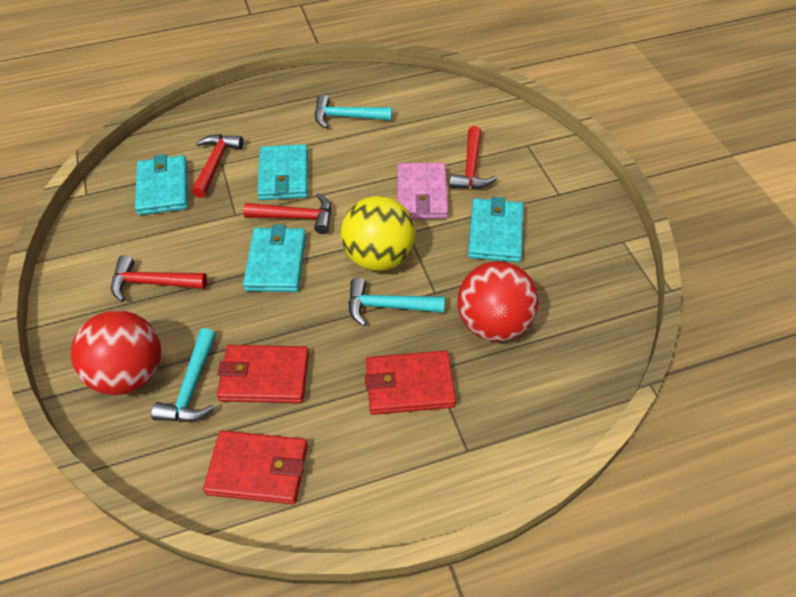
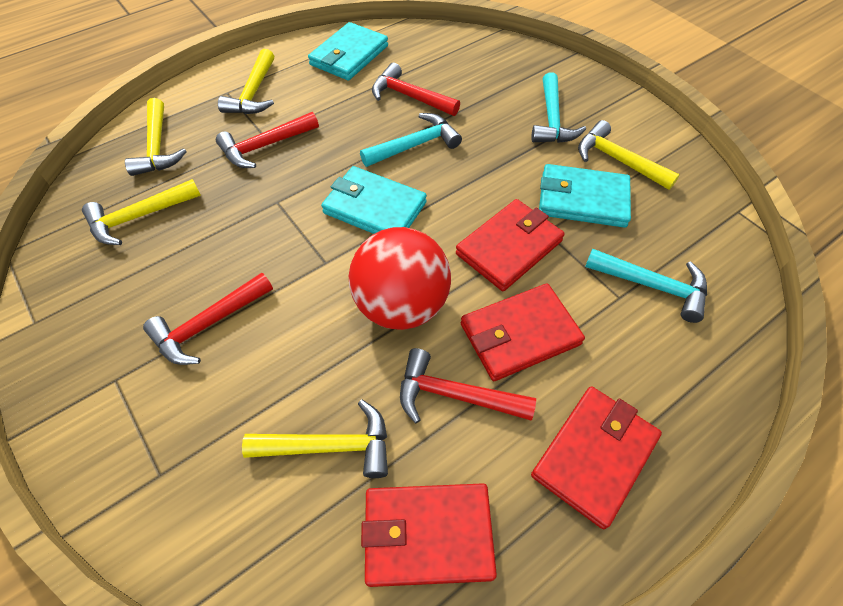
pink wallet: [397,163,448,219] = 1 -> none = 0
red ball: [71,311,161,395] [457,261,538,342] = 2 -> [349,227,451,330] = 1
red wallet: [203,431,308,504] [217,345,309,403] [365,350,456,415] = 3 -> [361,483,497,587] [456,199,565,291] [461,284,585,381] [531,386,662,529] = 4
turquoise wallet: [135,154,188,215] [243,225,306,292] [257,144,308,200] [468,197,523,262] = 4 -> [308,22,388,80] [321,166,427,234] [539,164,631,228] = 3
yellow ball: [341,196,415,271] = 1 -> none = 0
yellow hammer: none = 0 -> [82,179,201,245] [125,98,186,176] [218,49,274,114] [242,400,388,478] [578,120,680,190] = 5

